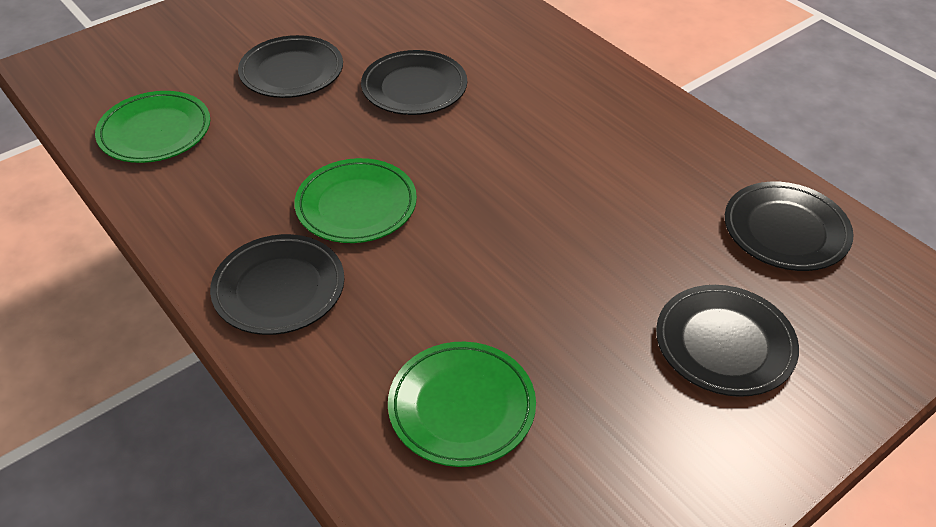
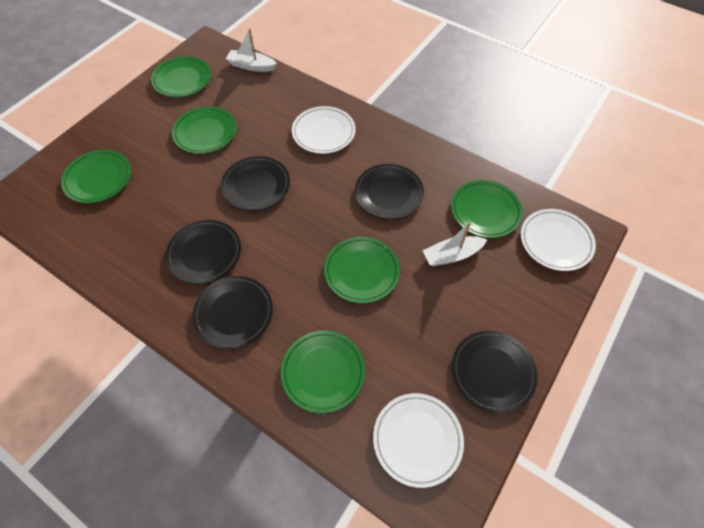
green plate: [95,91,210,163] [295,158,417,243] [388,342,536,467] = 3 -> [61,150,131,203] [151,56,211,97] [172,106,237,154] [281,331,365,413] [324,237,400,303] [451,180,523,238] = 6
white boat: none = 0 -> [226,29,277,72] [422,222,487,266] = 2
white plate: none = 0 -> [292,106,356,154] [373,393,464,488] [521,209,596,271] = 3

